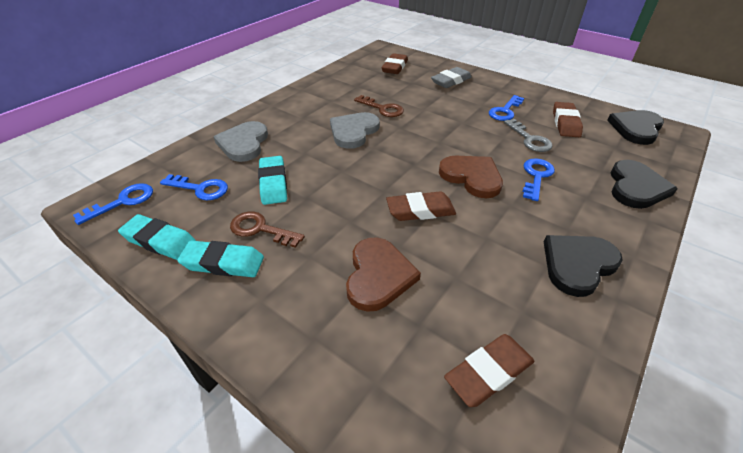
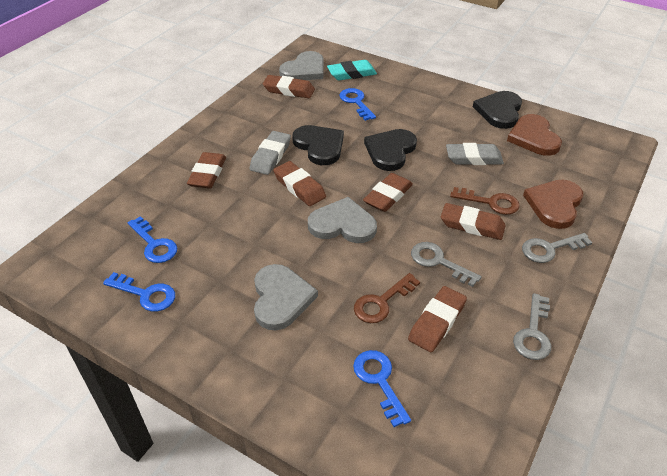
brown eraser: [382,53,408,74] [386,191,456,221] [444,334,534,407] [553,102,583,137] = 4 -> [187,152,226,188] [263,75,315,98] [273,161,326,206] [363,173,413,212] [408,286,467,352] [441,203,506,240] = 6
grey eraser: [431,67,472,88] = 1 -> [250,131,291,175] [446,143,504,165] = 2
grey heart: [214,121,268,162] [330,112,380,149] = 2 -> [254,264,318,330] [279,51,324,80] [308,197,377,243] = 3
grey key: [504,119,553,152] = 1 -> [411,242,482,287] [513,293,552,360] [522,233,592,263] = 3
turquoise eraser: [118,214,196,260] [177,241,264,277] [258,156,287,205] = 3 -> [327,60,377,81] = 1

